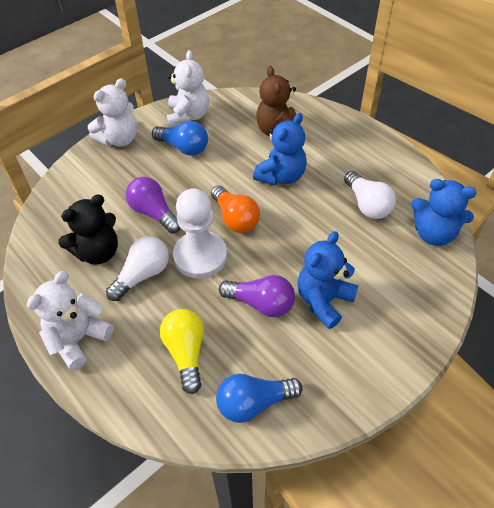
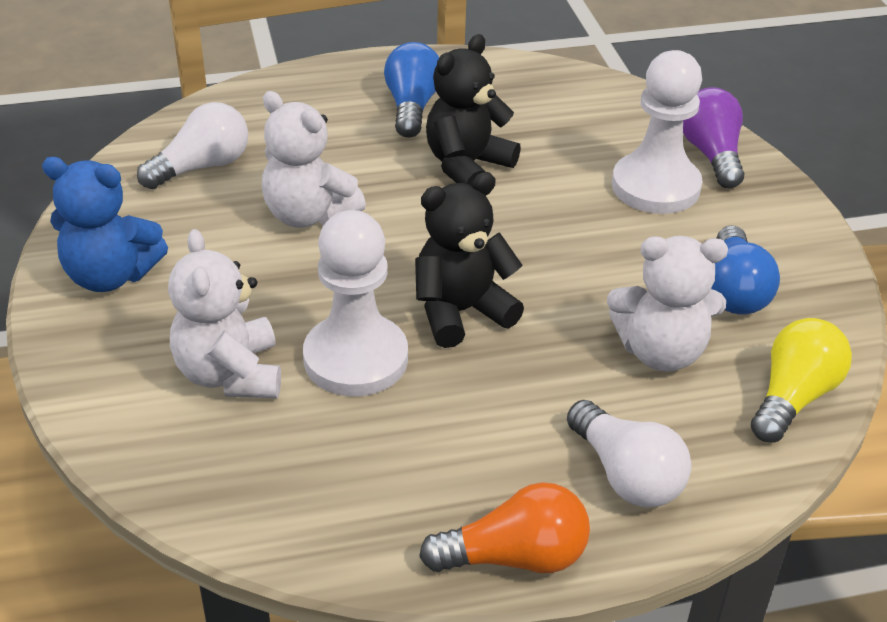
black teddy bear: [58,194,118,265] = 1 -> [415,172,524,348] [426,34,521,185] = 2
blue teddy bear: [253,113,307,185] [297,231,358,329] [411,179,477,246] = 3 -> [42,157,168,292] = 1
brown teddy bear: [256,66,302,136] = 1 -> none = 0
purple light bulb: [126,177,181,233] [219,275,295,317] = 2 -> [683,87,744,188] = 1
white pawn: [173,189,227,278] = 1 -> [303,210,408,396] [612,50,703,214] = 2

